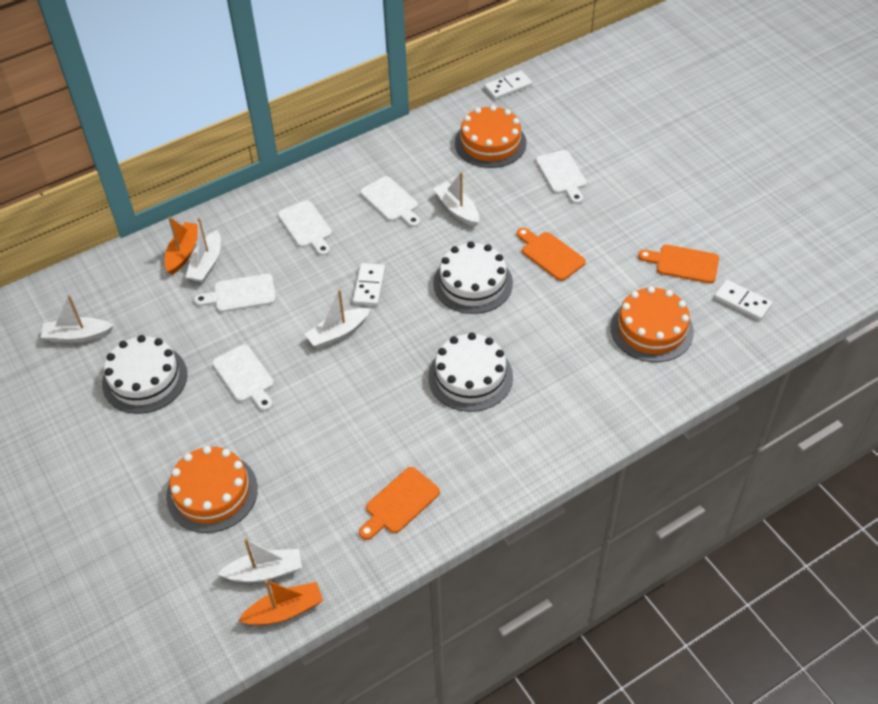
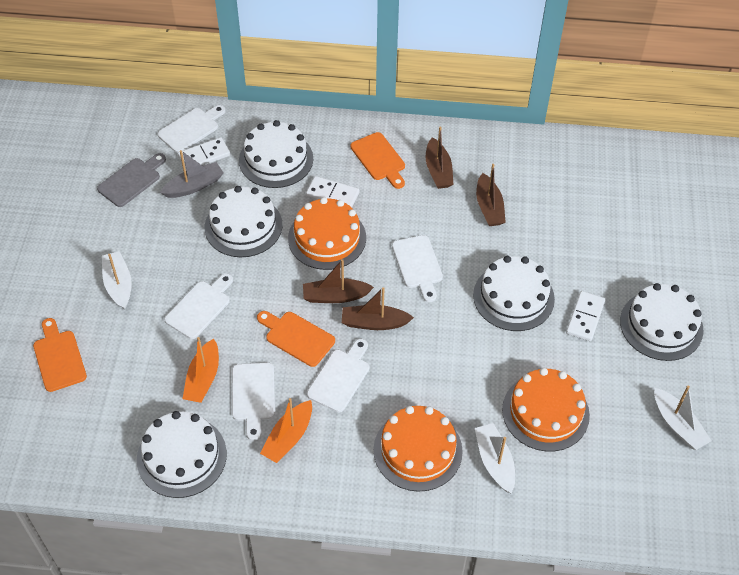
brown boat: none = 0 -> [303,259,374,303] [342,287,414,330] [426,127,454,189] [476,164,506,226] = 4
grey boat: none = 0 -> [160,150,223,198] = 1
grey cutting board: none = 0 -> [97,153,166,207] = 1
white boat: [41,295,114,343] [186,218,221,283] [218,538,302,582] [305,289,370,348] [433,172,479,227] = 5 -> [102,251,132,309] [475,423,515,494] [654,385,711,450] = 3
white cake: [102,335,187,414] [428,332,513,412] [433,241,513,314] = 3 -> [137,411,227,498] [205,186,282,257] [239,120,313,188] [473,256,555,331] [620,283,704,361] = 5

